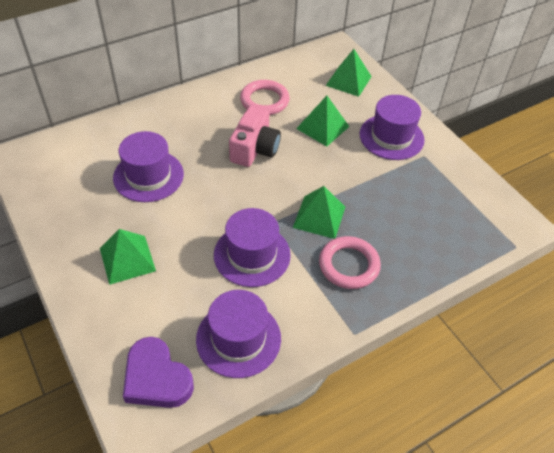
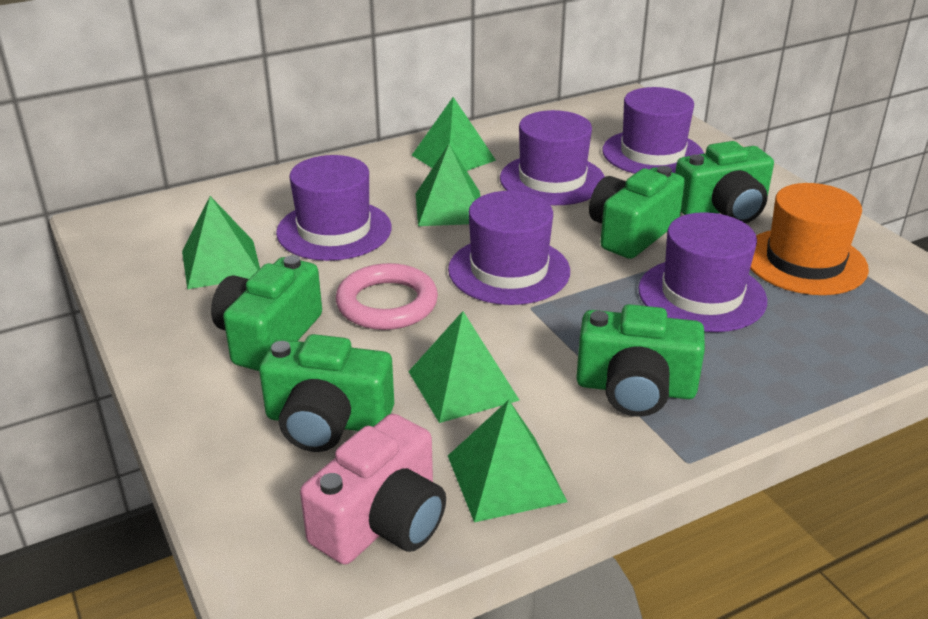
green camera: none = 0 -> [211,255,322,371] [259,334,394,452] [576,304,705,417] [589,166,685,259] [675,141,774,223] = 5
green pyramid: [100,229,156,285] [293,186,345,239] [296,96,350,146] [326,49,372,97] = 4 -> [182,196,260,289] [408,311,520,423] [412,97,496,171] [416,144,481,226] [448,400,568,522] = 5
orange hat: none = 0 -> [750,183,869,295] = 1
pink ring: [240,80,290,115] [319,236,381,289] = 2 -> [336,263,438,330] = 1
purple hat: [113,131,184,202] [196,290,281,378] [214,208,291,287] [360,95,425,160] = 4 -> [276,155,392,261] [448,191,570,305] [500,110,605,205] [602,87,704,174] [638,212,767,332] = 5
purple heart: [123,337,194,408] = 1 -> none = 0

